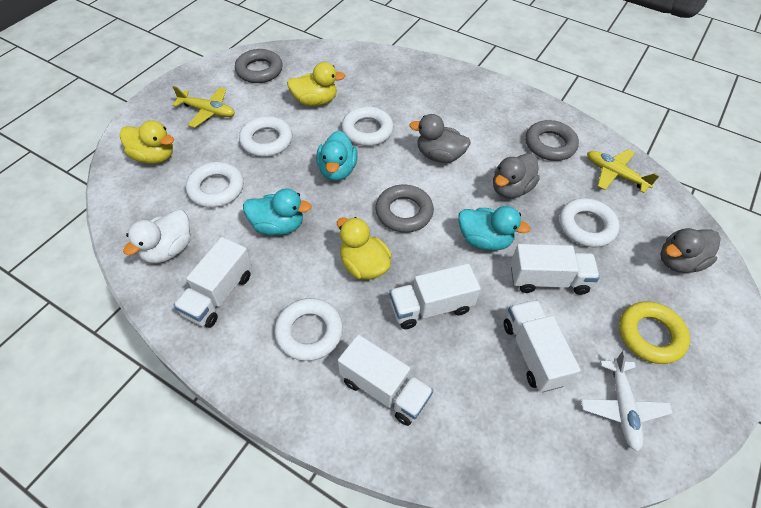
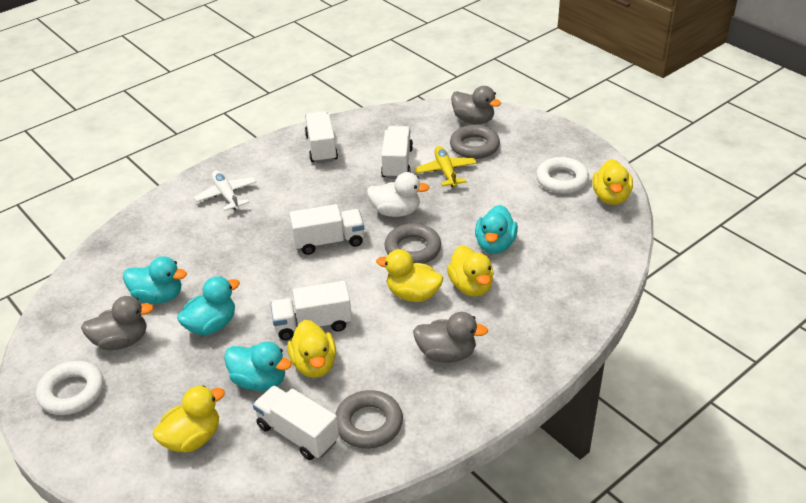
turquoise duck: [243,189,312,235] [316,131,358,181] [458,206,530,251] = 3 -> [123,256,187,304] [177,276,240,335] [224,341,292,391] [475,205,518,254] = 4
white ring: [186,162,244,208] [239,116,292,157] [275,298,343,361] [342,106,393,146] [559,198,620,247] = 5 -> [36,361,104,415] [536,157,589,194] = 2
yellow duck: [120,120,174,164] [287,62,345,106] [337,217,392,280] = 3 -> [153,385,225,452] [287,320,336,378] [376,249,443,302] [447,245,494,297] [592,159,633,205] = 5
yellow plane: [172,86,235,128] [587,149,659,193] = 2 -> [414,146,477,187] = 1
yellow ring: [619,301,690,364] = 1 -> none = 0

